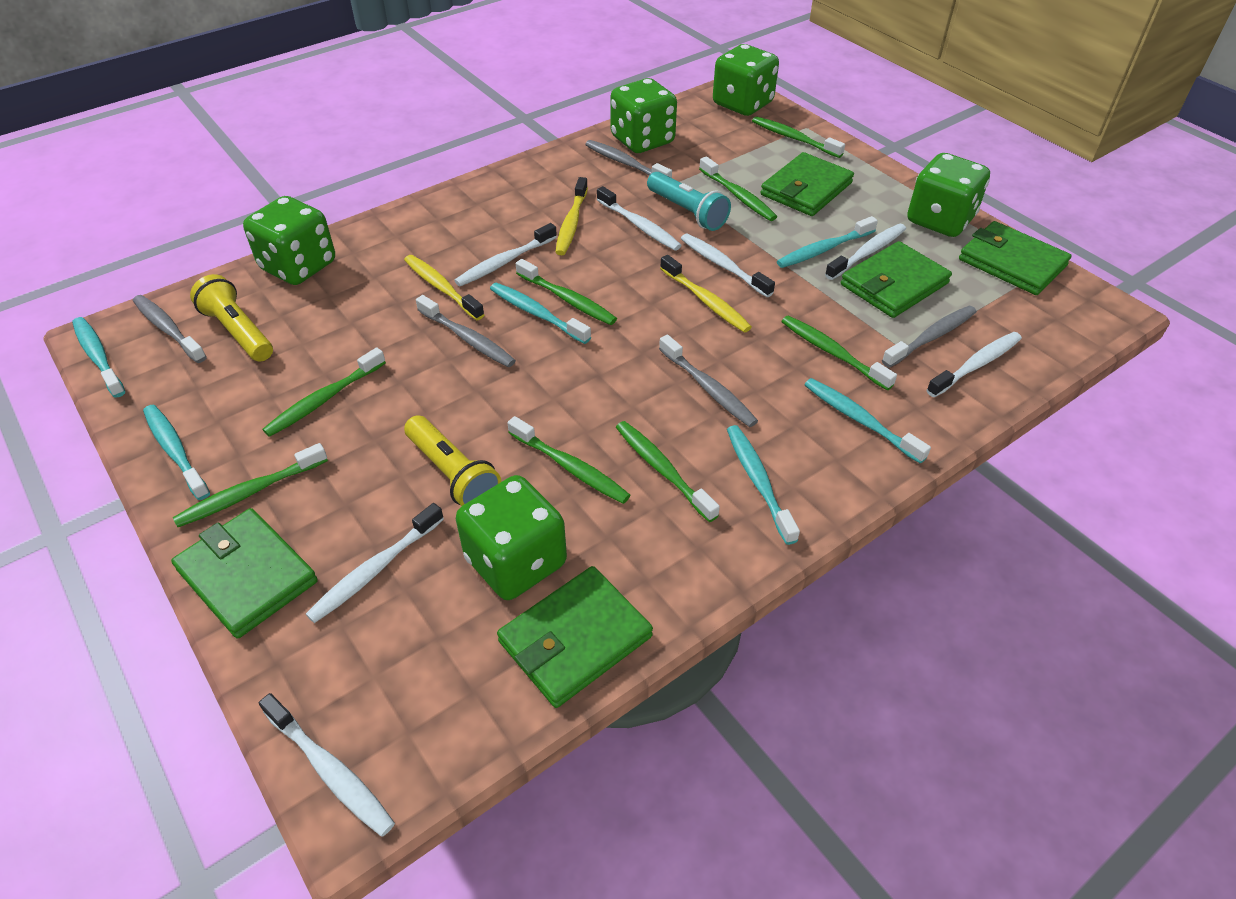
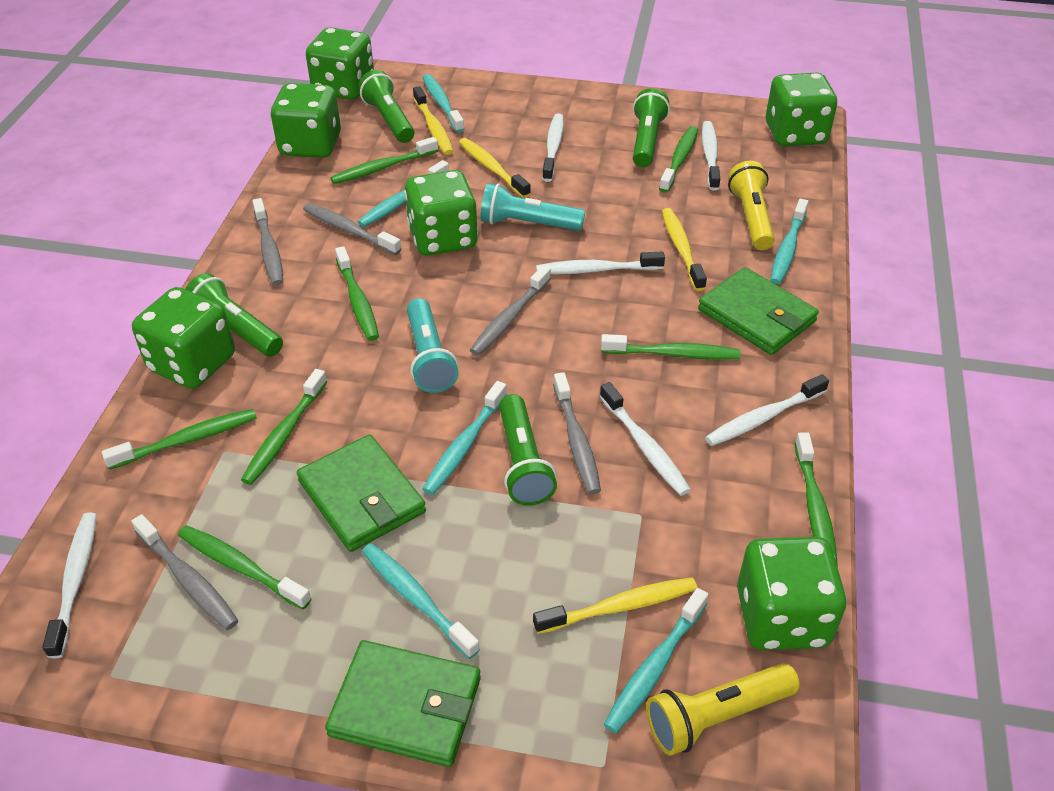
green dice: [243,196,335,285] [456,475,567,600] [610,78,677,153] [713,44,779,116] [907,153,990,237] = 5 -> [132,287,235,389] [271,83,341,158] [306,27,374,100] [404,170,478,256] [737,537,847,650] [766,72,837,146] = 6
green flashlight: none = 0 -> [186,273,283,357] [358,70,415,143] [499,394,557,506] [633,88,670,167] = 4
green wallet: [171,508,318,638] [497,566,653,708] [760,152,854,216] [841,241,952,318] [959,221,1072,295] = 5 -> [297,434,426,552] [325,640,481,767] [698,267,819,355] = 3
turquoise flashlight: [647,172,731,231] = 1 -> [407,298,458,393] [480,183,585,231] = 2
white toothbrush: [259,693,395,837] [306,503,444,623] [454,223,557,286] [597,186,682,251] [681,234,775,297] [825,224,906,280] [926,332,1022,398] = 7 -> [42,513,97,659] [536,252,665,274] [542,113,564,182] [600,382,691,496] [702,121,720,191] [705,374,829,446] = 6
yellow toothbrush: [404,255,485,320] [555,177,588,255] [660,255,752,333] = 3 -> [413,86,454,155] [459,138,531,198] [533,577,697,634] [662,208,707,291] = 4

